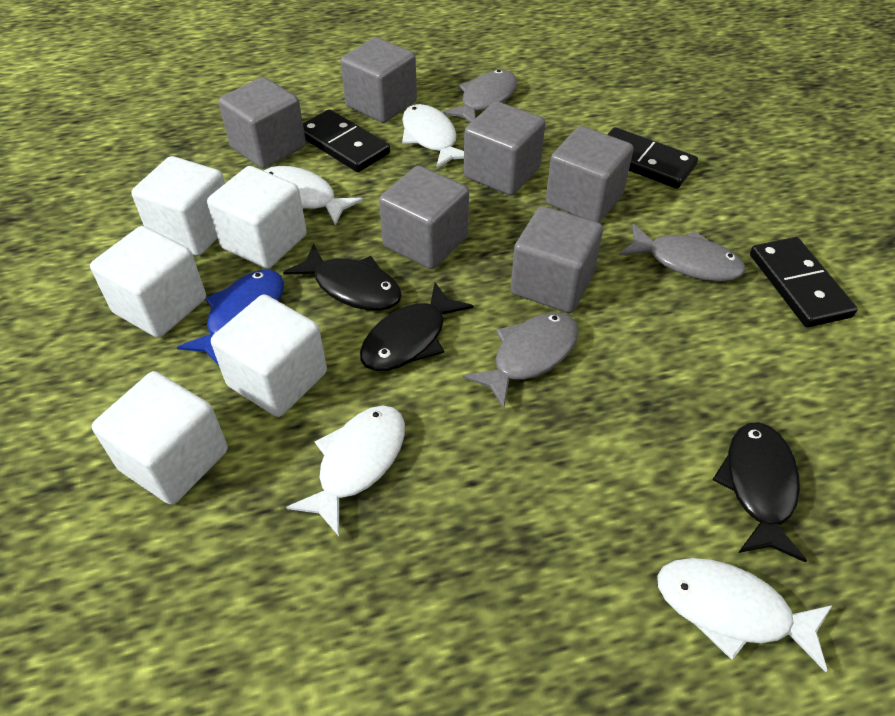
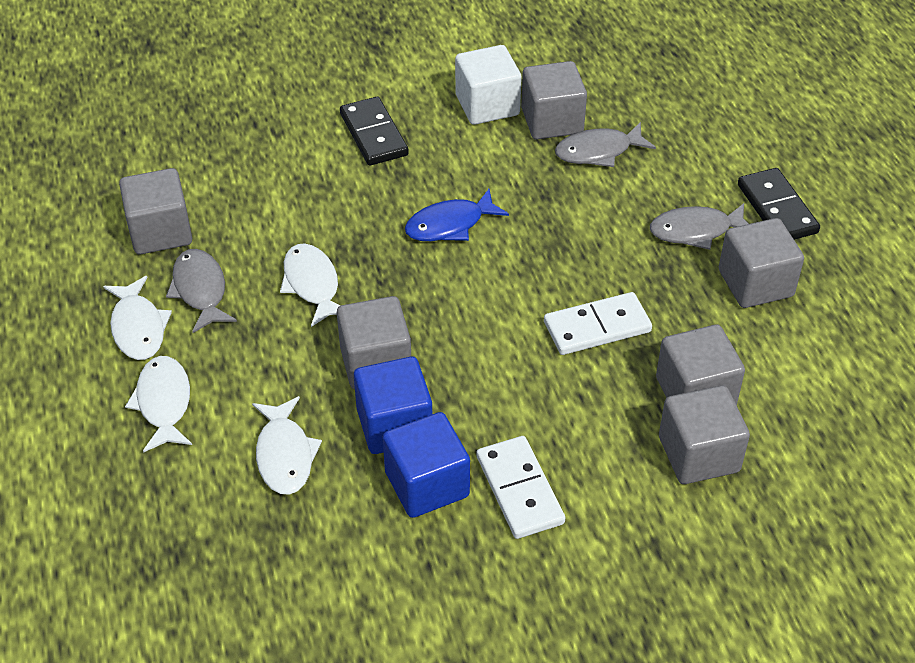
black domino: [303,109,390,172] [607,127,698,189] [750,237,858,328] = 3 -> [340,97,409,166] [738,168,820,240] = 2
black fish: [283,243,402,311] [360,283,473,371] [712,422,807,563] = 3 -> none = 0
blue cube: none = 0 -> [354,356,432,454] [383,412,470,518] = 2
white cube: [90,226,206,338] [92,371,228,505] [131,156,225,256] [207,166,307,269] [211,294,327,417] = 5 -> [455,45,522,125] = 1
white domino: none = 0 -> [477,436,565,539] [544,292,652,355] = 2

